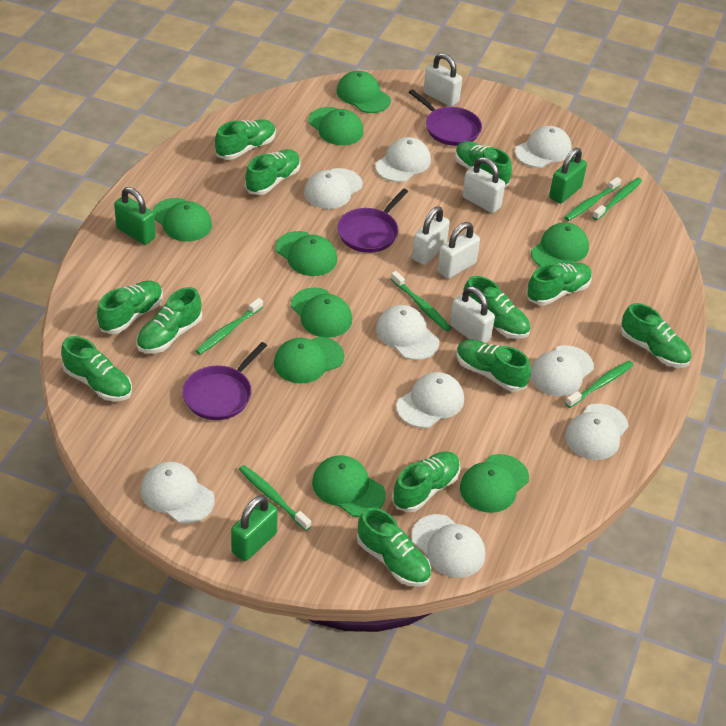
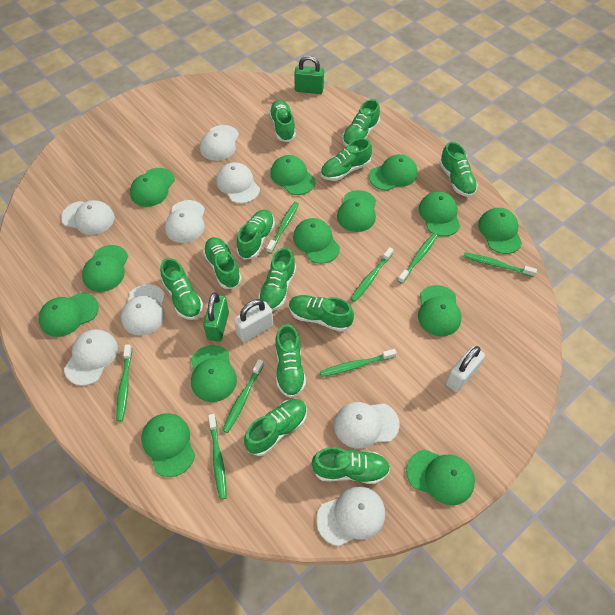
green cap: [152,198,212,242] [274,337,344,383] [276,231,337,276] [291,287,352,338] [308,107,364,145] [312,455,386,517] [337,71,391,113] [460,454,529,513] [531,222,589,266] = 9 -> [39,292,99,337] [82,245,128,292] [130,168,175,207] [141,413,195,477] [191,345,237,402] [270,155,315,195] [293,218,340,264] [337,190,376,232] [369,154,418,191] [406,449,475,505] [418,285,461,336] [419,191,460,236] [478,208,522,254] = 13
green padlock: [114,187,156,245] [231,495,278,561] [549,148,587,204] = 3 -> [203,292,229,342] [294,55,324,94] = 2
green toothbrush: [195,298,263,355] [239,465,311,531] [391,271,451,331] [564,177,621,221] [565,361,633,408] [592,178,642,220] = 6 -> [116,344,132,422] [208,414,227,500] [222,359,264,433] [266,202,299,254] [320,349,397,377] [350,247,394,302] [398,233,437,284] [463,252,537,277] = 8
purple pan: [182,342,267,420] [337,188,409,253] [409,89,482,146] = 3 -> none = 0
white cap: [140,462,215,524] [304,168,363,209] [375,137,431,182] [376,305,439,360] [396,372,464,428] [411,514,485,578] [515,126,572,168] [530,345,594,396] [565,404,629,460] = 9 -> [61,200,115,235] [64,329,118,386] [121,284,165,336] [165,200,205,243] [200,125,239,161] [216,162,260,204] [316,486,385,546] [334,402,400,449] = 8
white padlock: [412,206,450,265] [423,53,462,107] [437,222,480,279] [450,286,495,343] [462,157,505,213] = 5 -> [234,299,273,343] [445,346,485,392] = 2

